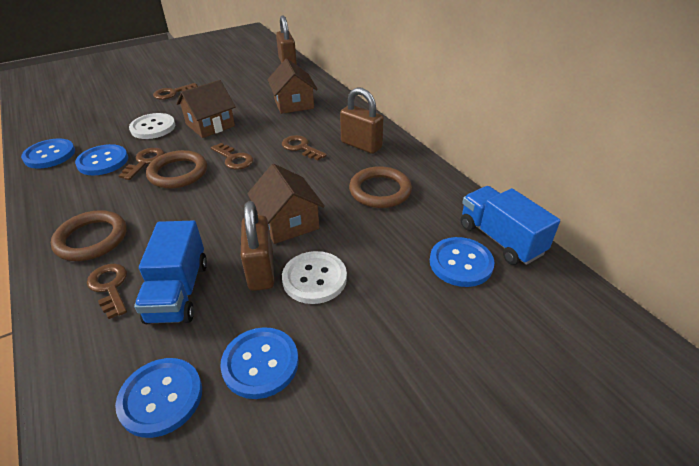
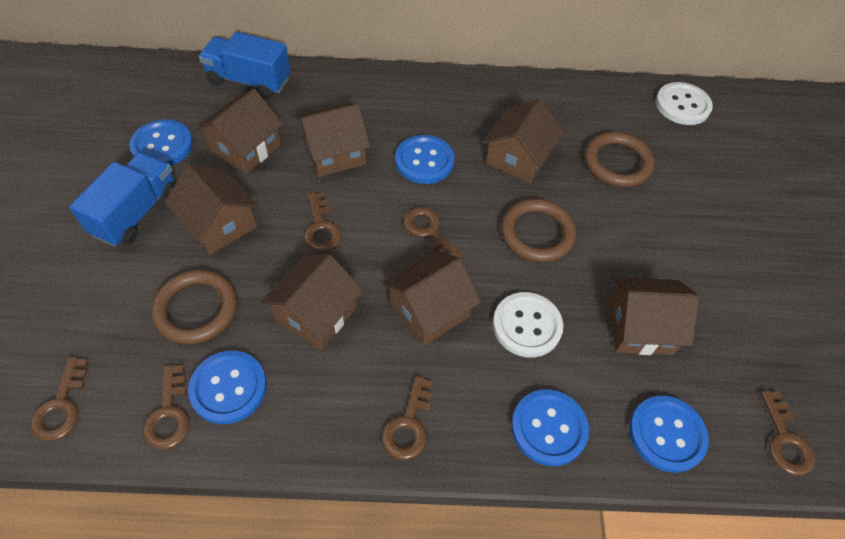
brown house: [176,80,236,138] [247,164,325,244] [267,59,318,114] = 3 -> [165,165,259,255] [196,89,283,174] [261,254,363,350] [296,103,370,177] [382,251,481,346] [483,99,564,183] [609,277,699,355] = 7
brown key: [87,264,127,319] [119,148,165,180] [153,83,198,100] [211,143,253,169] [282,135,327,161] = 5 -> [30,357,88,442] [143,365,190,450] [304,192,342,252] [382,376,434,460] [403,207,462,257] [761,390,816,476] = 6
brown padlock: [241,201,274,291] [276,16,297,65] [340,87,384,154] = 3 -> none = 0

